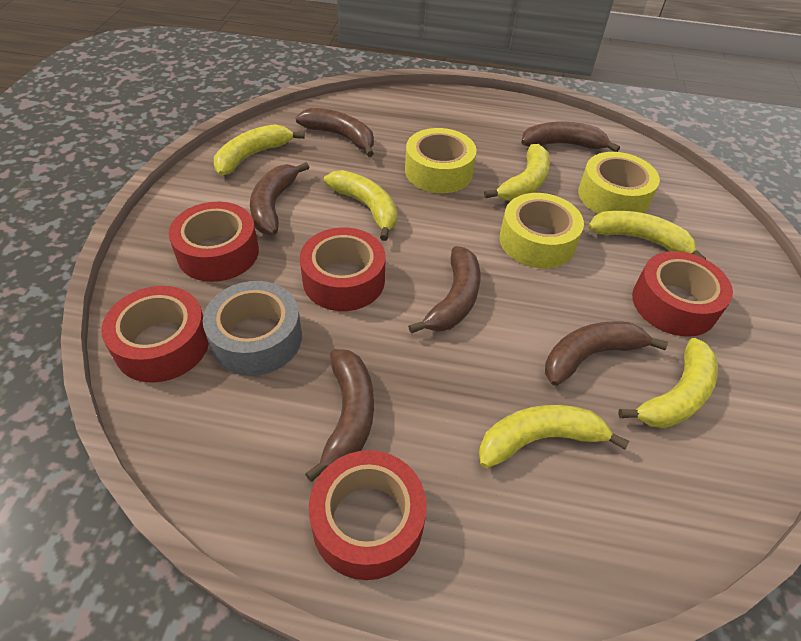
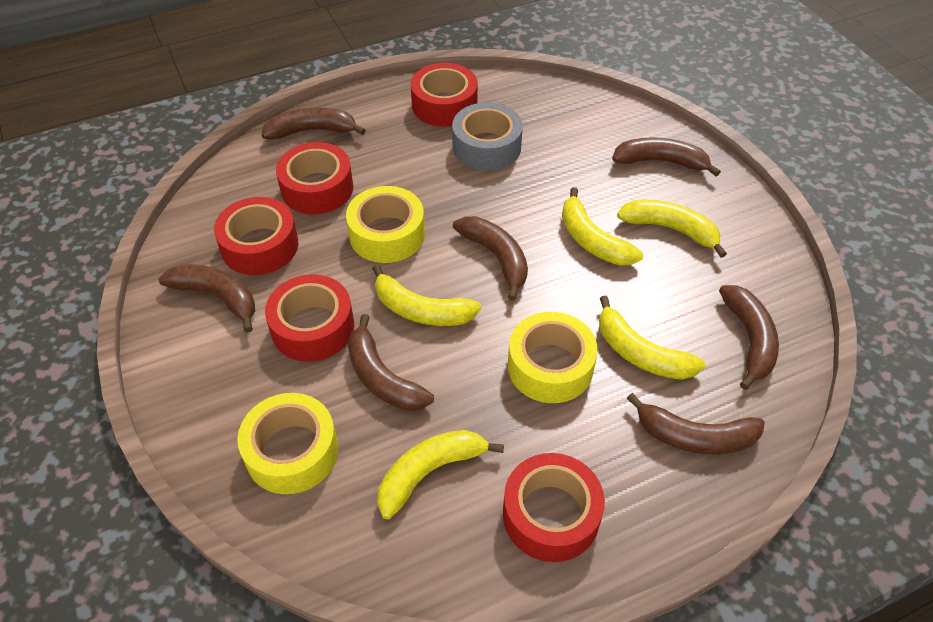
brown banana: [250,162,309,235] [295,108,374,157] [305,349,374,482] [408,246,481,334] [521,122,620,152] [545,321,668,386] = 6 -> [158,264,255,332] [261,107,366,140] [348,314,434,411] [453,216,528,301] [612,137,721,176] [627,393,765,454] [719,285,779,390] = 7
yellow banana: [214,124,305,176] [324,170,397,241] [479,405,629,469] [484,144,550,201] [588,211,706,259] [618,338,718,428] = 6 -> [372,264,481,326] [377,430,504,519] [562,187,643,266] [599,296,706,380] [617,199,727,258] = 5

